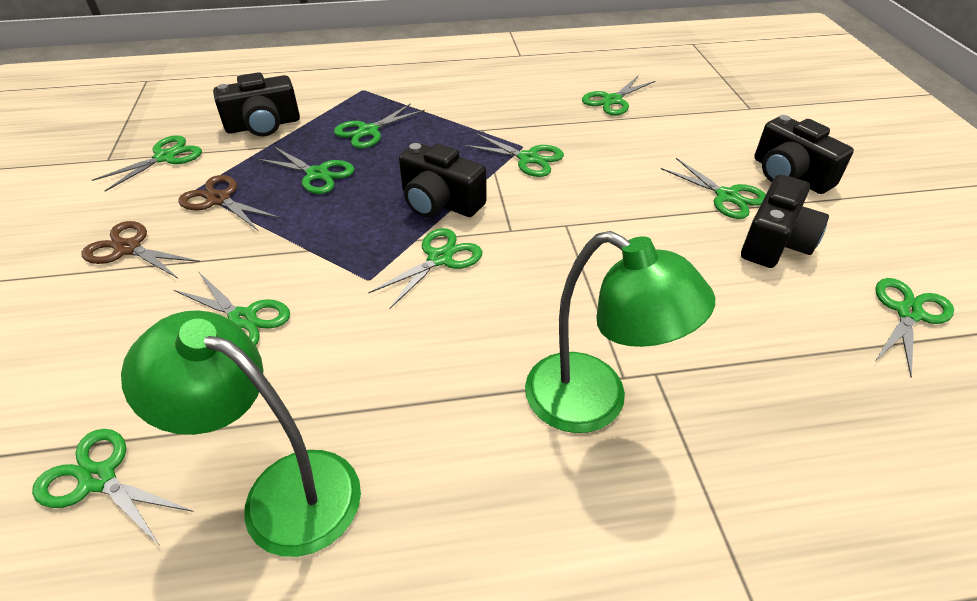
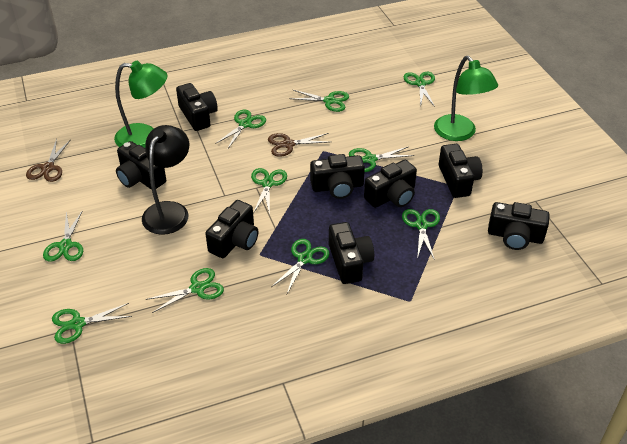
black camera: [213,72,300,136] [399,143,487,217] [741,174,829,268] [754,115,854,194] = 4 -> [116,141,166,190] [176,83,218,131] [205,200,259,258] [310,154,365,199] [329,222,374,284] [364,160,417,208] [439,144,483,198] [488,202,550,250] = 8
black lamp: none = 0 -> [142,125,189,235] = 1

